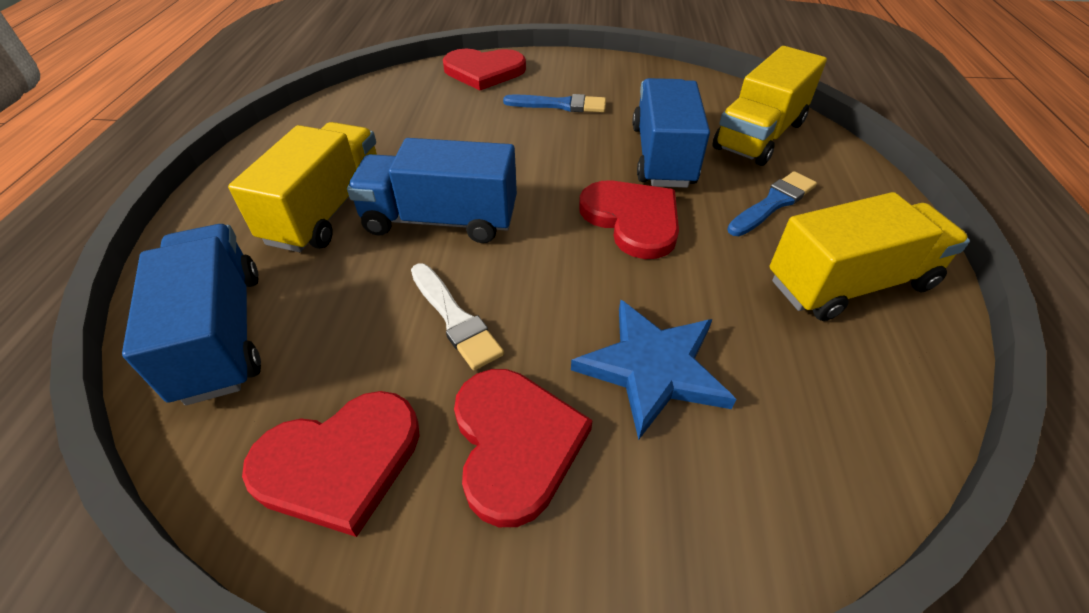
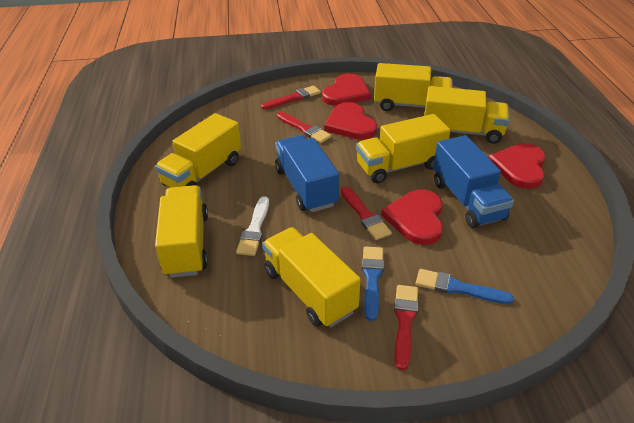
blue star: [571,300,736,440] = 1 -> none = 0
blue truck: [122,224,261,405] [347,138,517,243] [632,78,710,188] = 3 -> [275,135,339,212] [433,135,514,228] = 2
red brush: none = 0 -> [261,85,321,110] [277,112,332,143] [341,186,392,240] [394,285,418,370] = 4
yellow truck: [228,122,377,252] [712,46,827,166] [770,192,970,321] = 3 -> [155,113,241,188] [155,185,208,278] [262,227,361,328] [356,114,450,183] [374,63,453,111] [424,86,509,144] = 6

